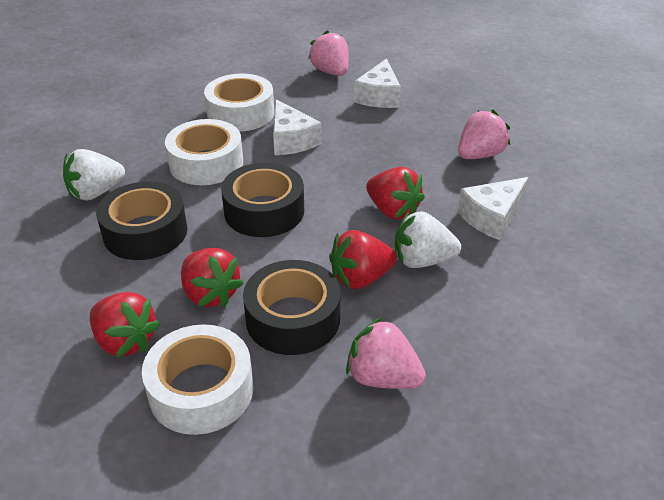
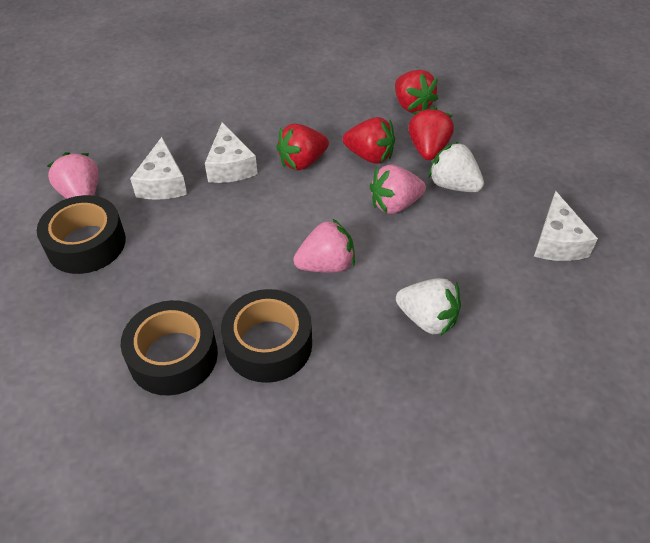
white tape: [142,324,253,435] [165,119,243,185] [204,74,274,132] = 3 -> none = 0

